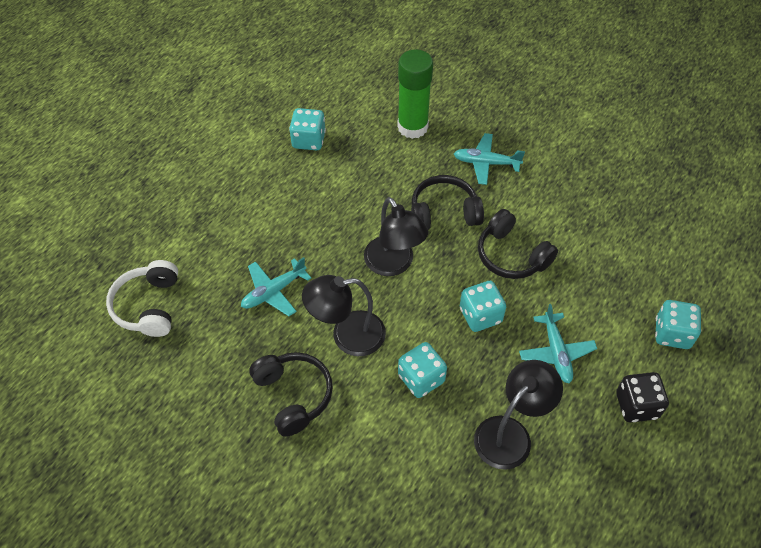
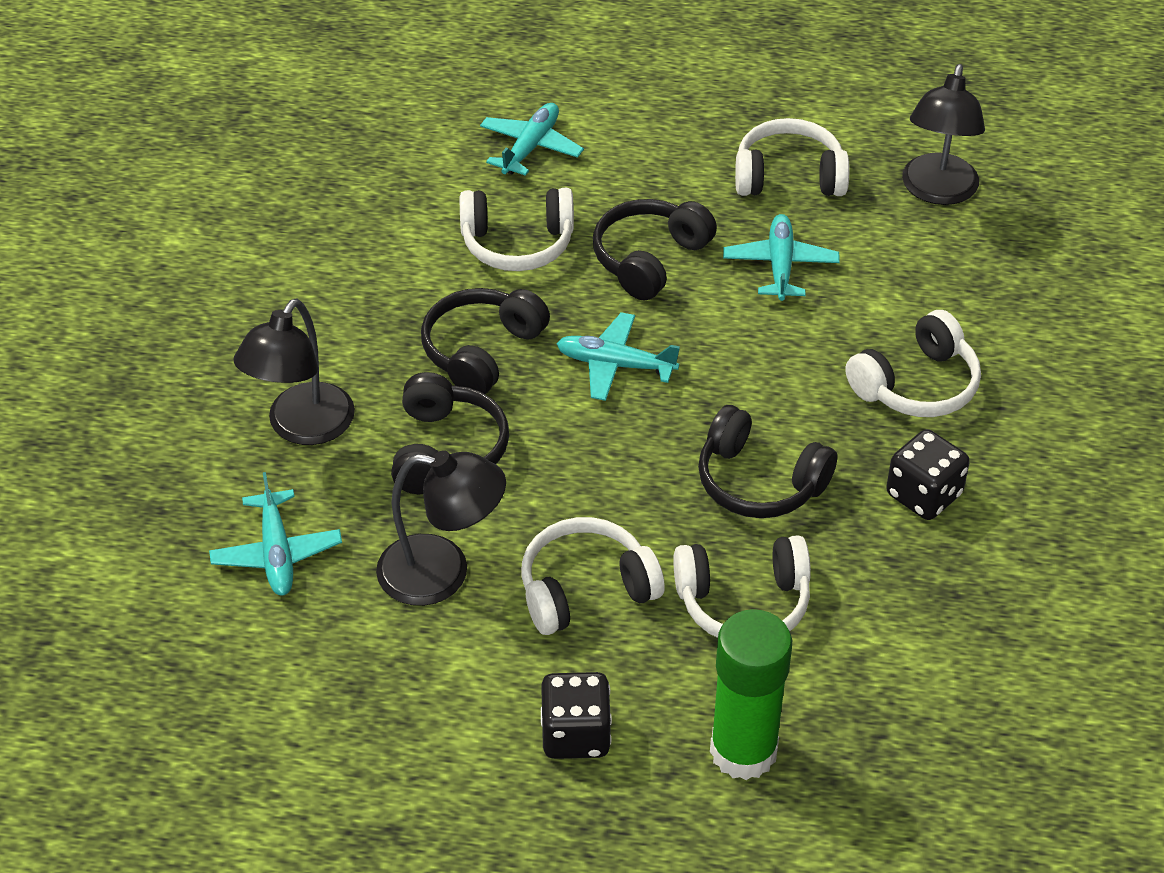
black dice: [616,372,669,423] = 1 -> [541,672,612,759] [886,429,970,520] = 2
black headphones: [249,352,333,437] [411,175,484,230] [478,209,558,279] = 3 -> [391,372,509,494] [421,288,550,394] [593,199,717,300] [698,405,837,518] = 4
turquoise dice: [289,108,326,150] [398,342,447,398] [460,281,506,332] [655,300,701,349] = 4 -> none = 0
turquoise plane: [241,257,311,316] [454,133,525,185] [519,304,597,383] = 3 -> [209,472,342,596] [480,103,584,176] [556,312,680,401] [723,214,840,301] = 4
white headphones: [106,260,178,337] = 1 -> [460,188,574,271] [521,517,665,635] [673,535,811,638] [735,118,849,196] [845,310,981,417] = 5

